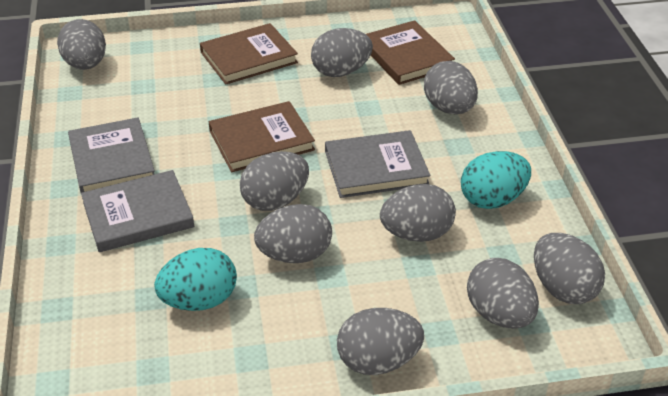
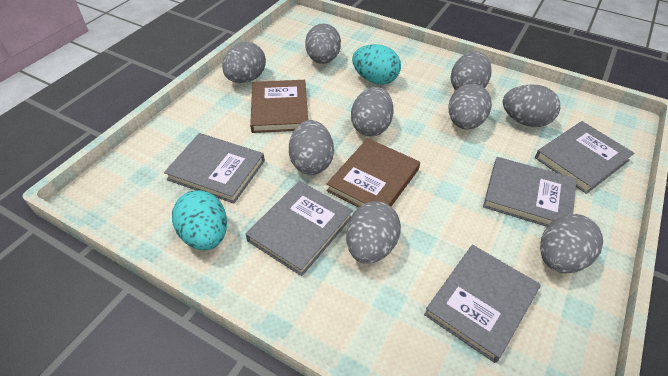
brown book: [200,23,298,84] [209,101,315,172] [366,20,455,85] = 3 -> [250,80,308,133] [327,138,420,208] = 2
grey book: [68,117,155,193] [81,170,194,252] [325,130,430,198] = 3 -> [164,133,265,204] [246,181,353,276] [424,245,541,363] [483,157,576,227] [535,121,634,194] = 5

